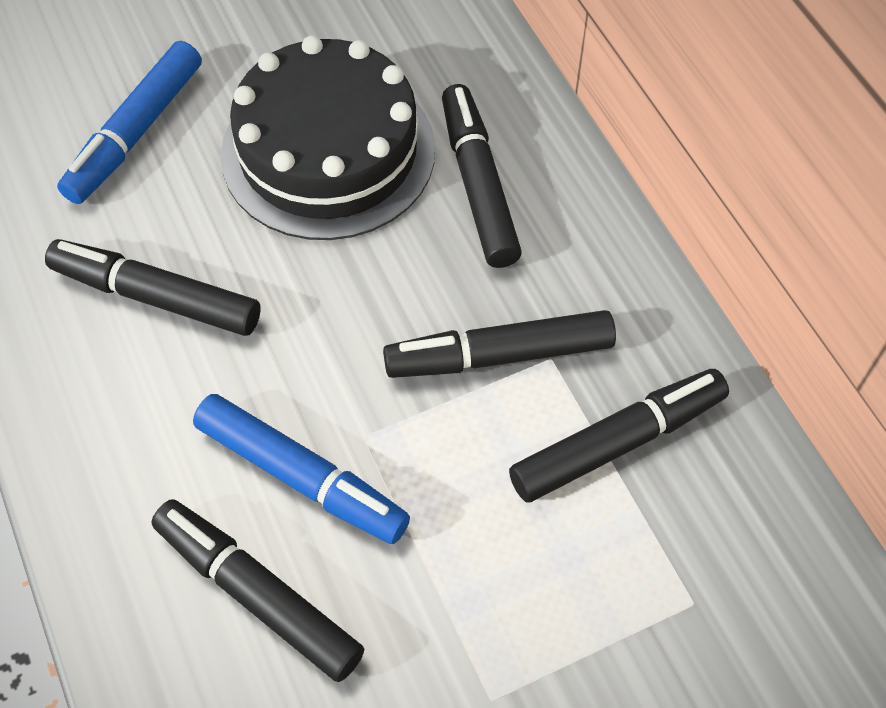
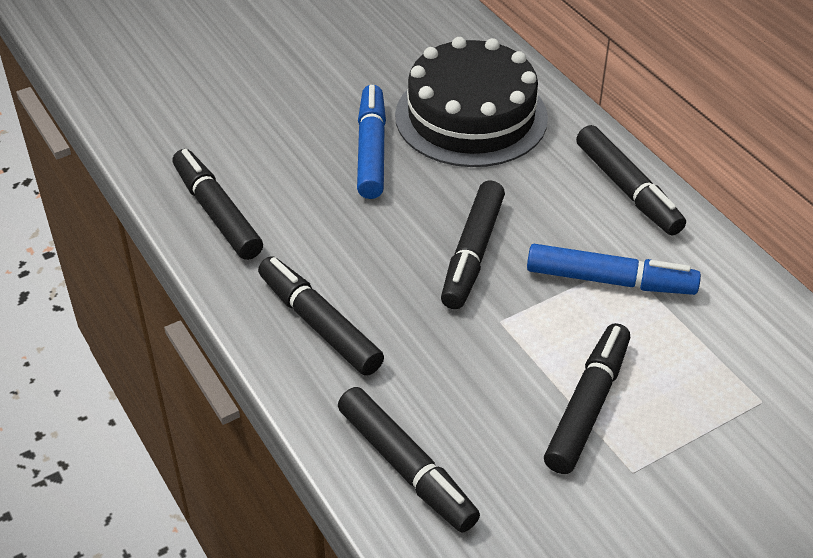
black marker: [45,239,261,336] [151,499,364,682] [383,310,616,378] [442,84,522,268] [509,369,729,503] = 5 -> [173,149,263,260] [258,256,384,376] [338,387,480,533] [441,181,505,309] [544,323,630,474] [576,125,686,236] = 6

